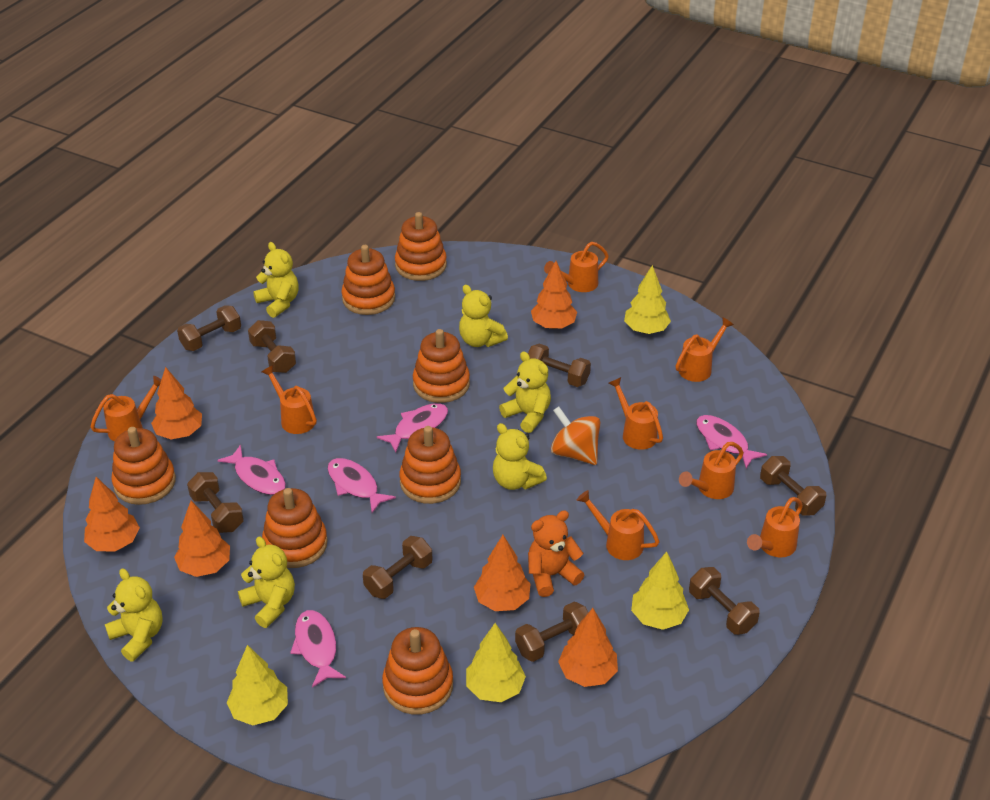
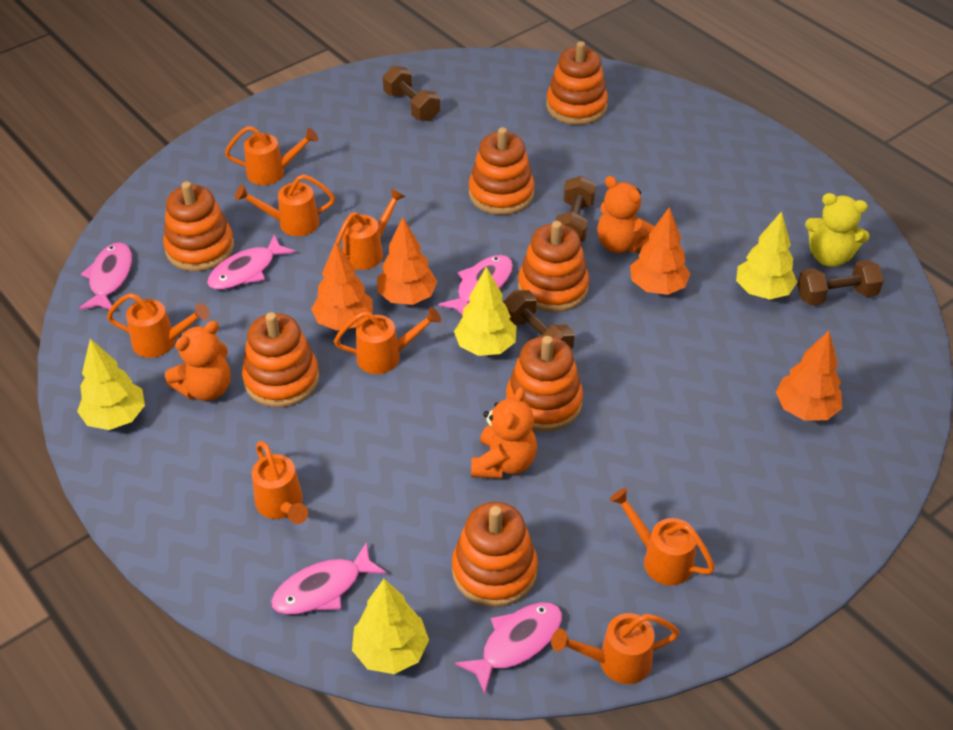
brown dumbbell: [177,305,241,351] [187,472,244,533] [248,320,296,373] [363,536,433,599] [515,602,588,662] [528,344,591,387] [689,567,760,635] [760,456,826,516] = 8 -> [383,66,440,121] [503,290,575,349] [555,176,596,242] [797,260,884,306] = 4
orange spinning top: [551,406,600,465] = 1 -> none = 0
orange teddy bear: [528,510,584,597] = 1 -> [165,321,231,401] [471,387,537,479] [597,176,654,253] = 3
orange tree: [84,477,140,551] [151,367,202,439] [174,501,230,577] [474,535,531,611] [531,261,577,329] [558,608,618,687] = 6 -> [311,241,373,331] [377,217,437,305] [630,207,691,295] [776,331,842,421] = 4
yellow teddy bear: [105,569,163,662] [238,537,295,628] [253,242,299,318] [459,285,508,347] [493,423,547,490] [499,351,551,433] = 6 -> [805,193,870,267] = 1

